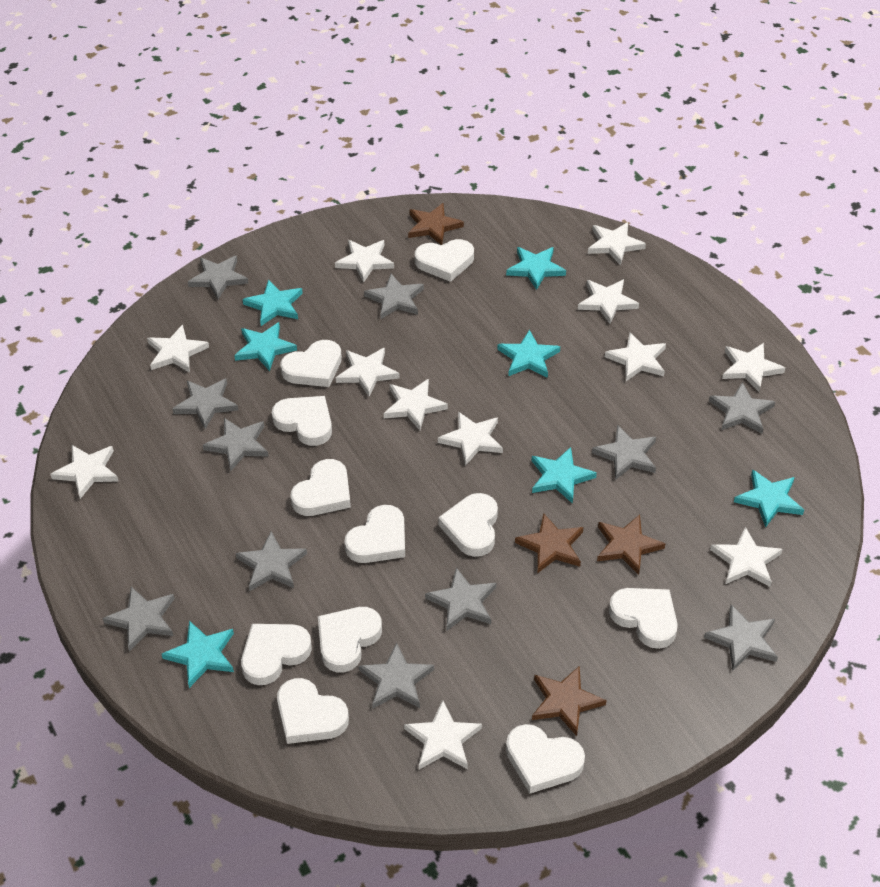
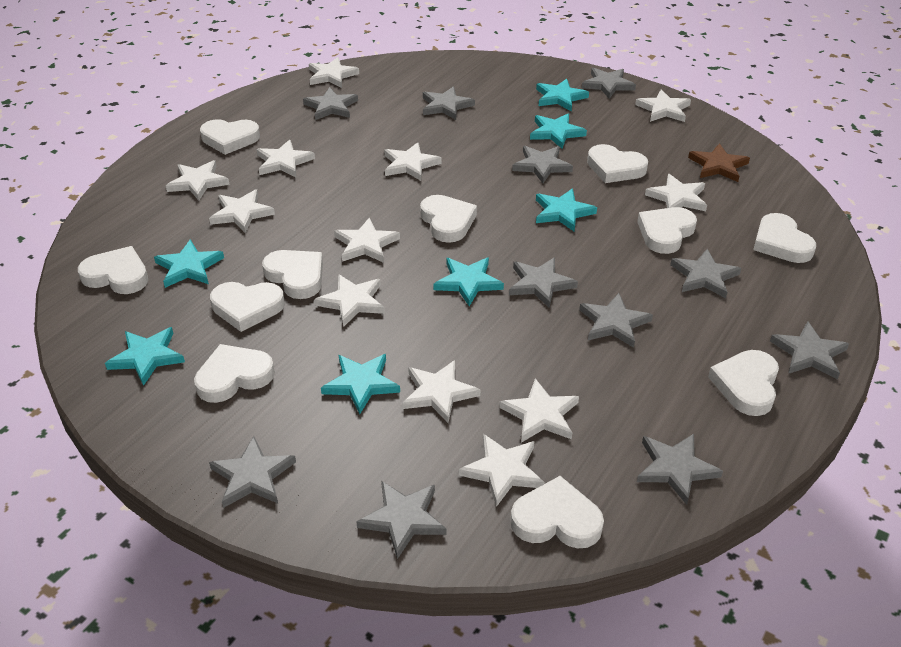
brown star: [408,203,464,245] [515,513,584,573] [532,666,606,736] [597,515,665,575] = 4 -> [688,143,750,182] = 1

